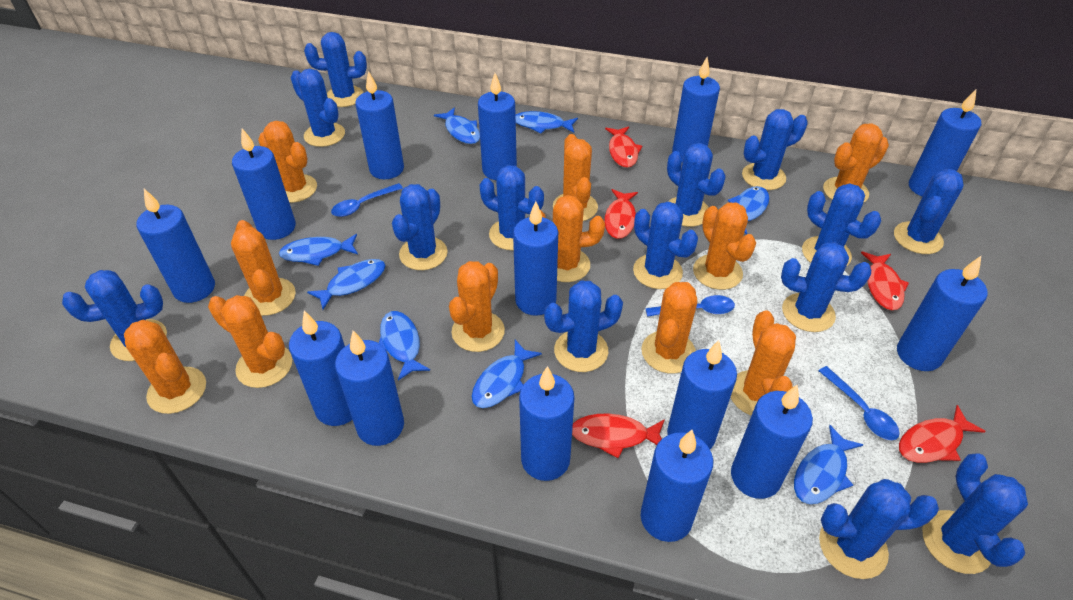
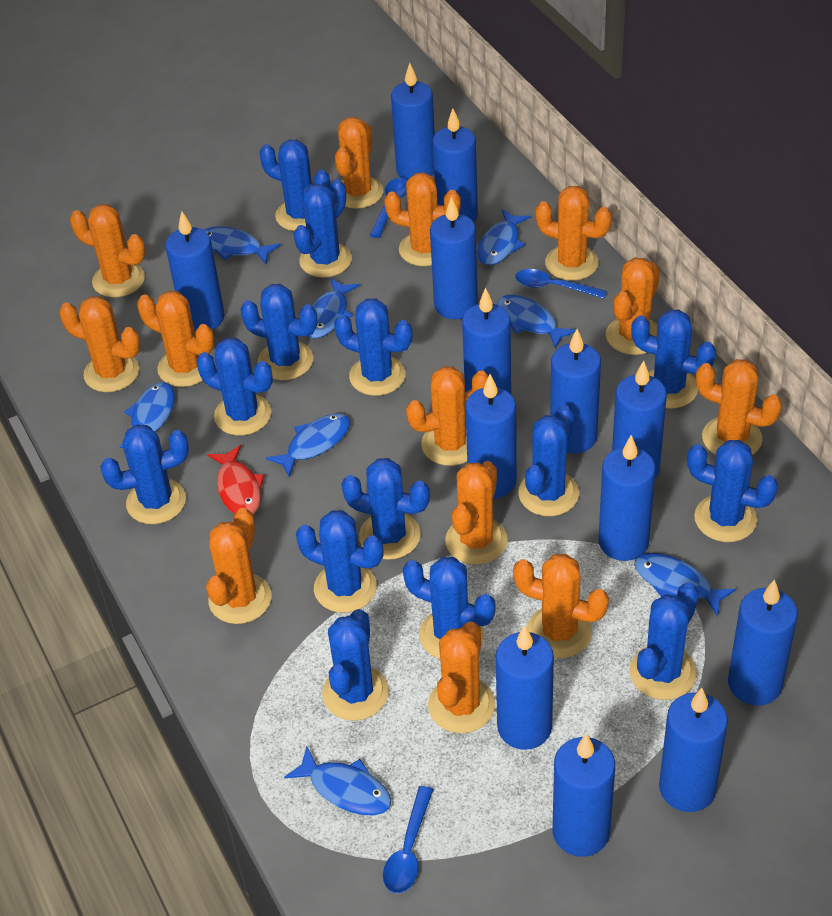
blue candle: [136,189,215,303] [232,128,296,240] [289,310,352,426] [335,331,404,446] [355,71,404,179] [478,73,517,180] [513,201,558,316] [519,366,575,481] [640,430,713,542] [667,340,737,449] [672,57,720,162] [731,385,813,499] [897,256,988,371] [909,90,981,197] = 14 -> [165,211,225,331] [391,63,435,180] [430,197,478,319] [433,108,478,223] [462,288,511,394] [465,374,517,499] [496,625,554,750] [550,329,601,454] [552,734,615,857] [599,435,656,561] [612,361,667,479] [659,688,728,812] [728,579,798,706] = 13
orange cactus: [124,320,206,414] [208,295,292,388] [231,220,296,316] [258,121,317,203] [449,261,505,352] [540,195,605,282] [553,134,598,221] [641,282,697,373] [693,202,756,290] [731,310,796,416] [823,123,889,203] = 11 -> [59,296,140,392] [70,204,145,297] [137,291,214,387] [206,508,272,624] [335,117,383,209] [384,172,461,266] [406,366,489,466] [428,621,496,733] [445,461,508,565] [513,554,609,658] [535,186,612,281] [606,257,660,355] [696,359,782,455] = 13
red fish: [572,414,665,458] [604,189,638,239] [605,127,642,168] [861,251,909,310] [899,405,986,463] = 5 -> [207,445,265,514] = 1

